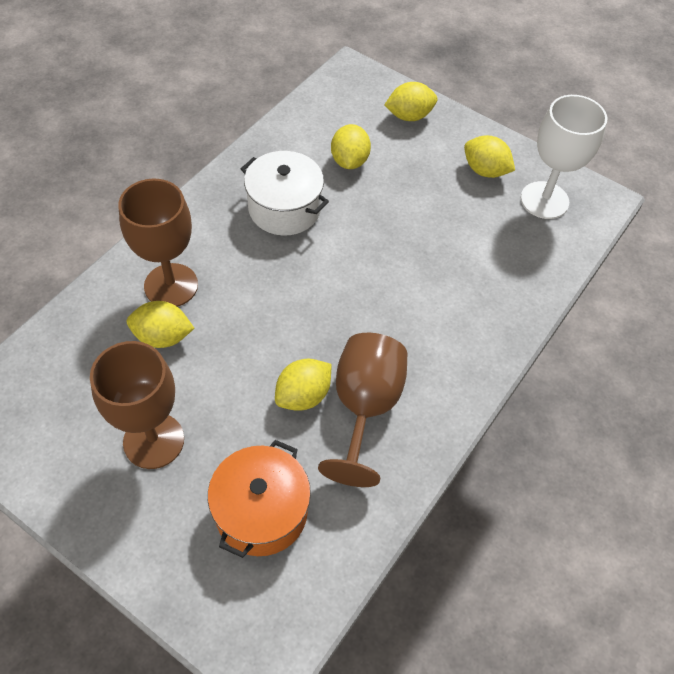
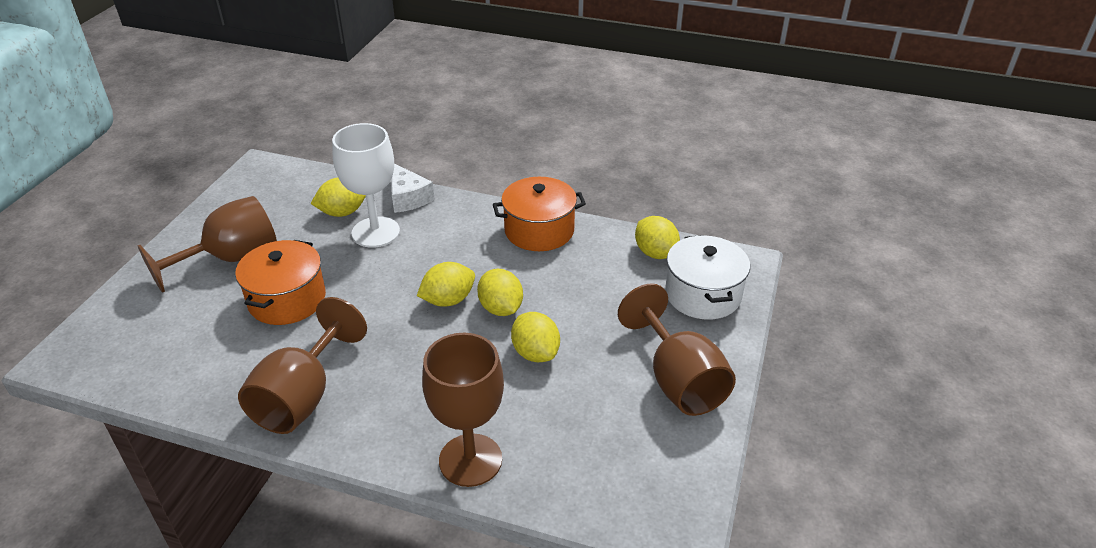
brown goblet: [90,341,184,469] [118,179,198,307] [318,333,407,487] = 3 -> [138,196,277,293] [238,297,367,434] [422,333,504,487] [618,284,736,416] = 4
orange pot: [208,440,311,558] = 1 -> [235,240,326,325] [493,177,586,251] = 2
white cheese: none = 0 -> [392,164,435,213] = 1

